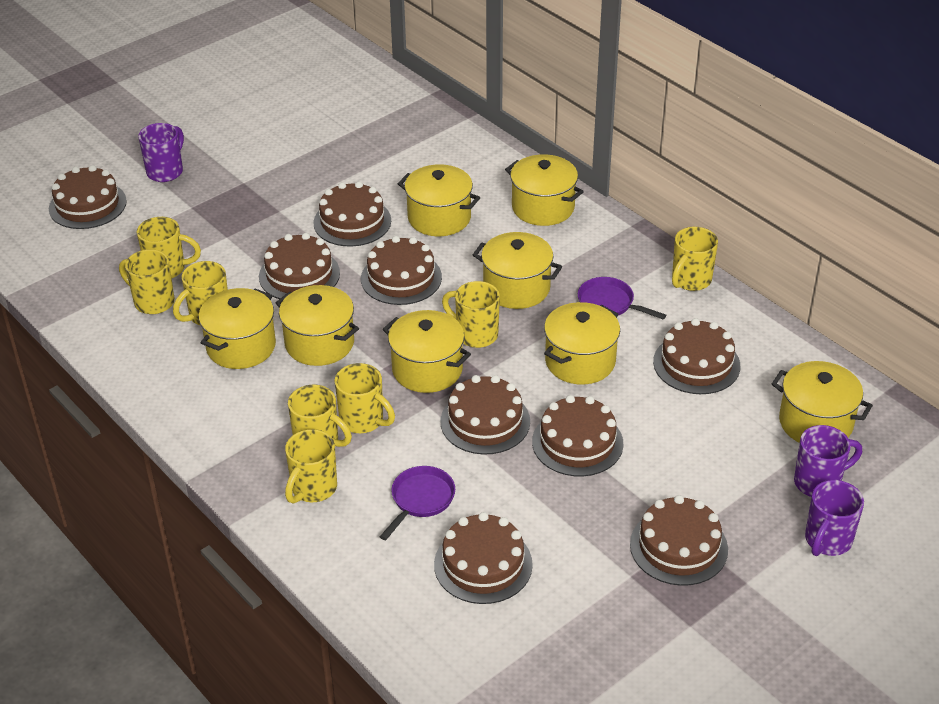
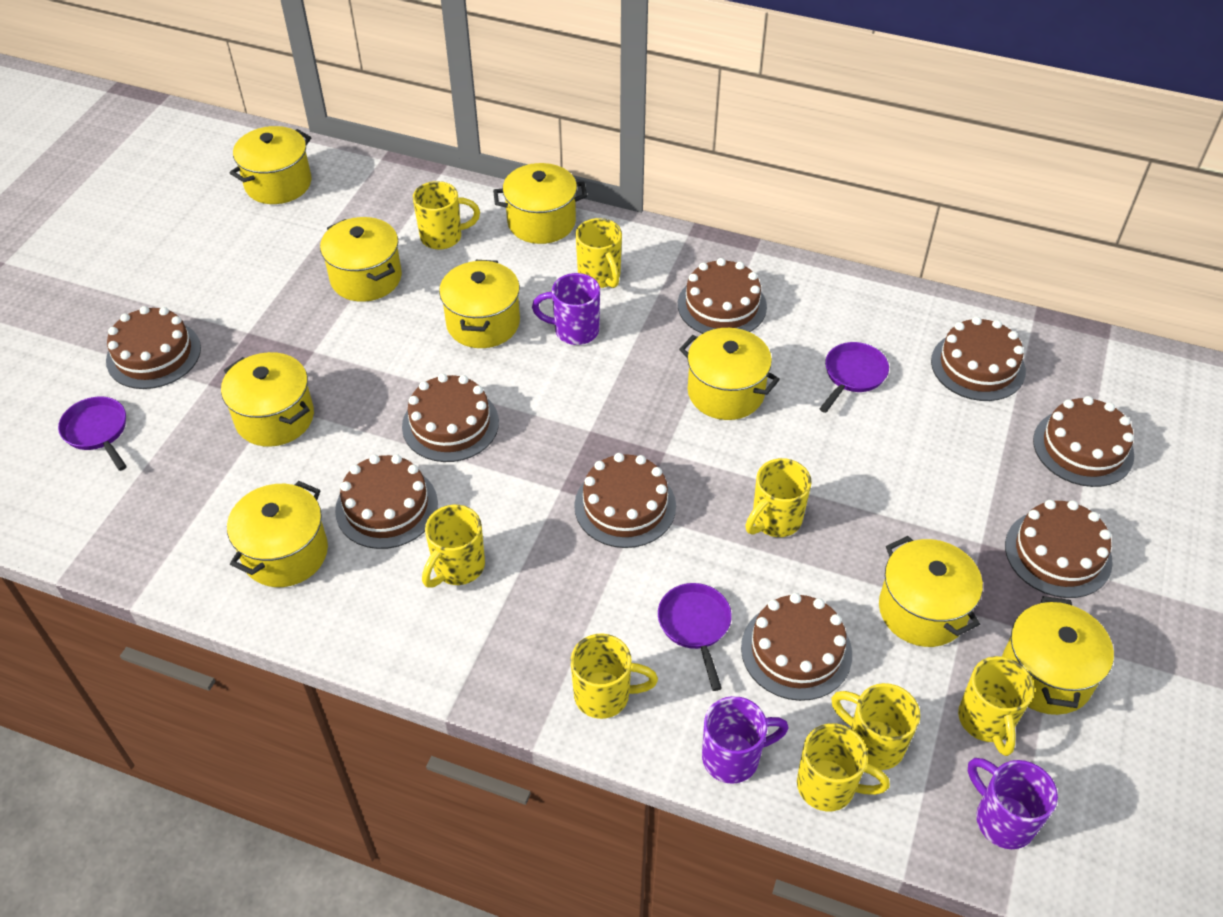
purple pan: [380,466,455,540] [578,277,666,320] = 2 -> [58,397,127,471] [658,583,732,691] [820,342,889,413] = 3
yellow pot: [199,288,276,369] [276,285,359,366] [383,310,471,393] [398,164,480,236] [473,232,562,309] [505,154,584,226] [544,302,620,384] [772,361,873,443] = 8 -> [221,352,314,447] [227,481,328,587] [230,126,311,204] [320,217,402,302] [439,260,520,348] [493,163,587,244] [679,328,780,420] [879,536,983,647] [1002,596,1114,715] = 9

